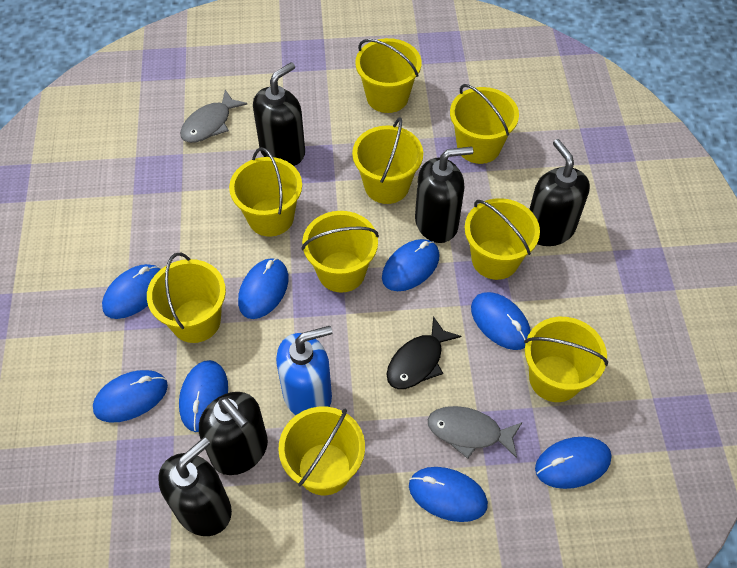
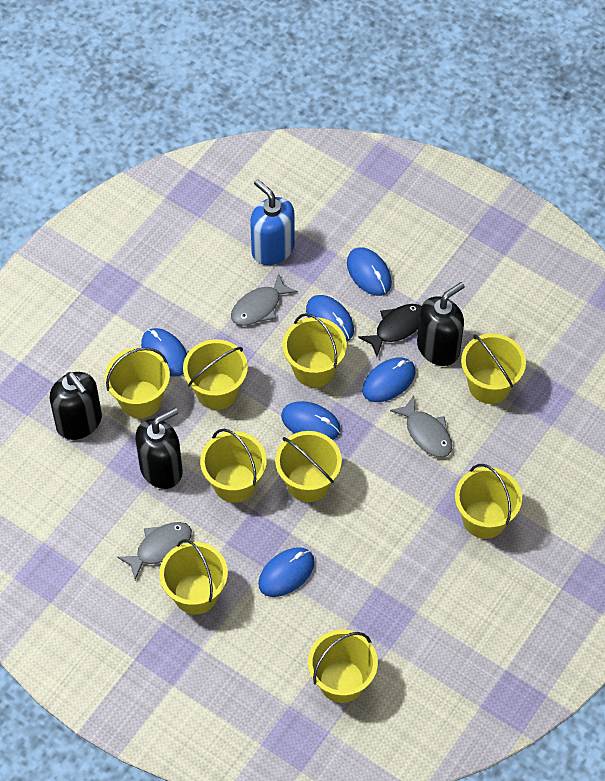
black soap dispenser: [158,437,232,536] [199,392,268,475] [253,62,305,166] [415,146,473,243] [529,139,590,246] = 5 -> [50,372,102,440] [135,408,183,489] [417,282,465,366] = 3
blue mouse: [93,370,168,423] [102,264,161,319] [179,360,228,432] [238,258,288,319] [382,239,440,291] [409,467,488,522] [471,292,531,350] [535,437,612,489] = 8 -> [141,328,187,377] [258,547,315,597] [281,401,341,440] [306,295,354,341] [347,247,392,296] [362,358,416,402] = 6
grey fish: [180,90,247,143] [428,406,522,459] = 2 -> [117,522,192,580] [231,273,298,326] [390,395,452,458] = 3

